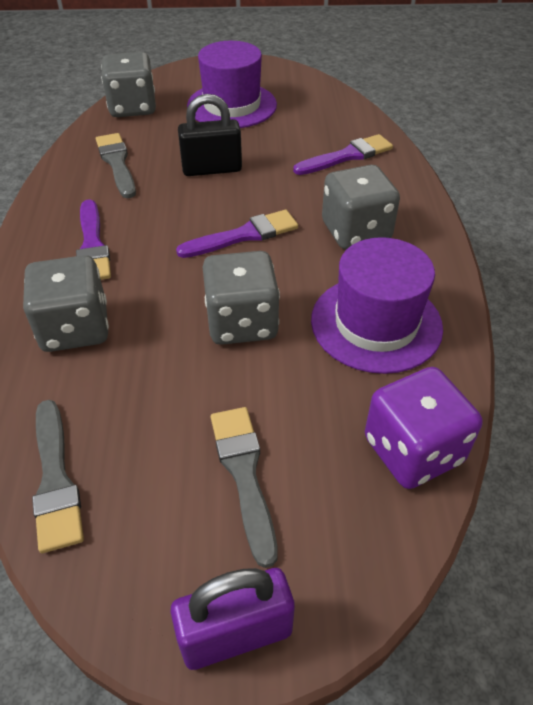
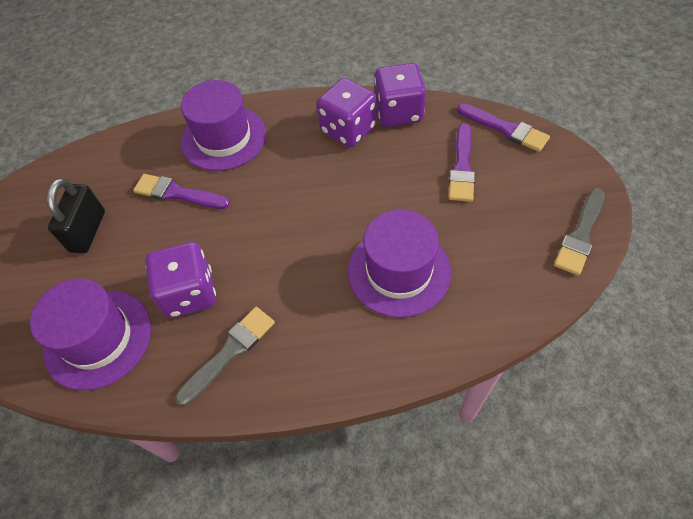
grey brush: [32,400,84,553] [96,133,136,198] [211,407,278,568] = 3 -> [176,307,275,406] [554,188,605,276] = 2
grey dice: [23,255,109,352] [101,52,156,117] [203,251,280,345] [322,165,400,249] = 4 -> none = 0
purple dice: [365,367,483,489] = 1 -> [145,242,216,318] [317,78,377,147] [374,63,426,127] = 3
purple hat: [187,41,277,128] [311,237,443,374] = 2 -> [30,279,151,390] [181,80,267,171] [348,209,451,318] = 3
purple padlock: [171,568,295,670] = 1 -> none = 0

